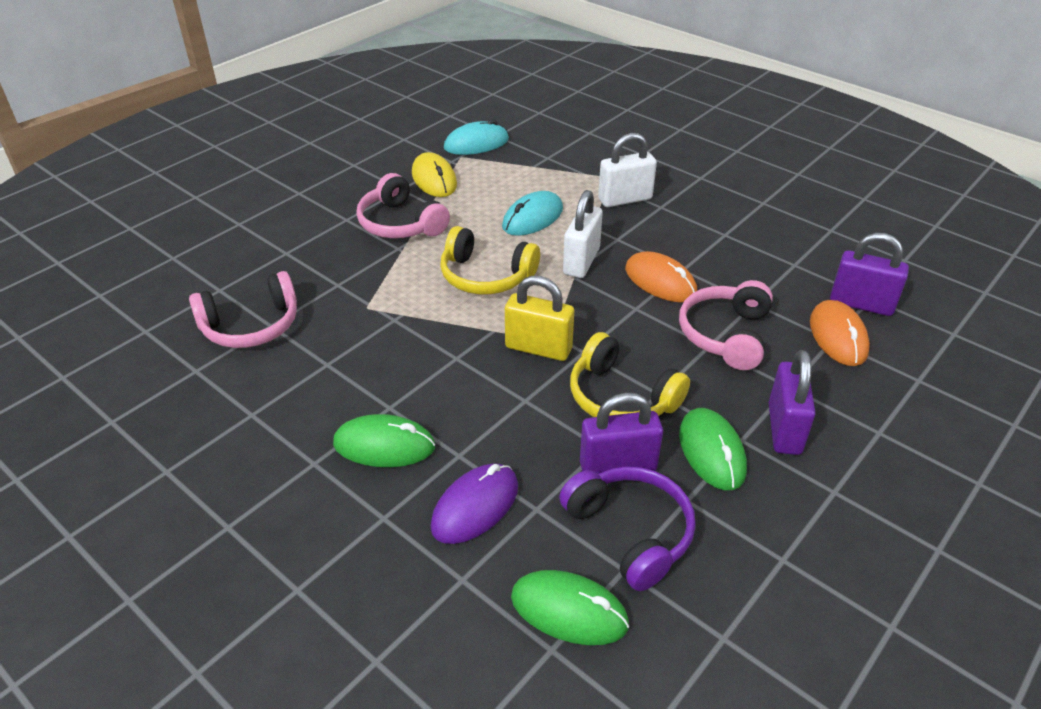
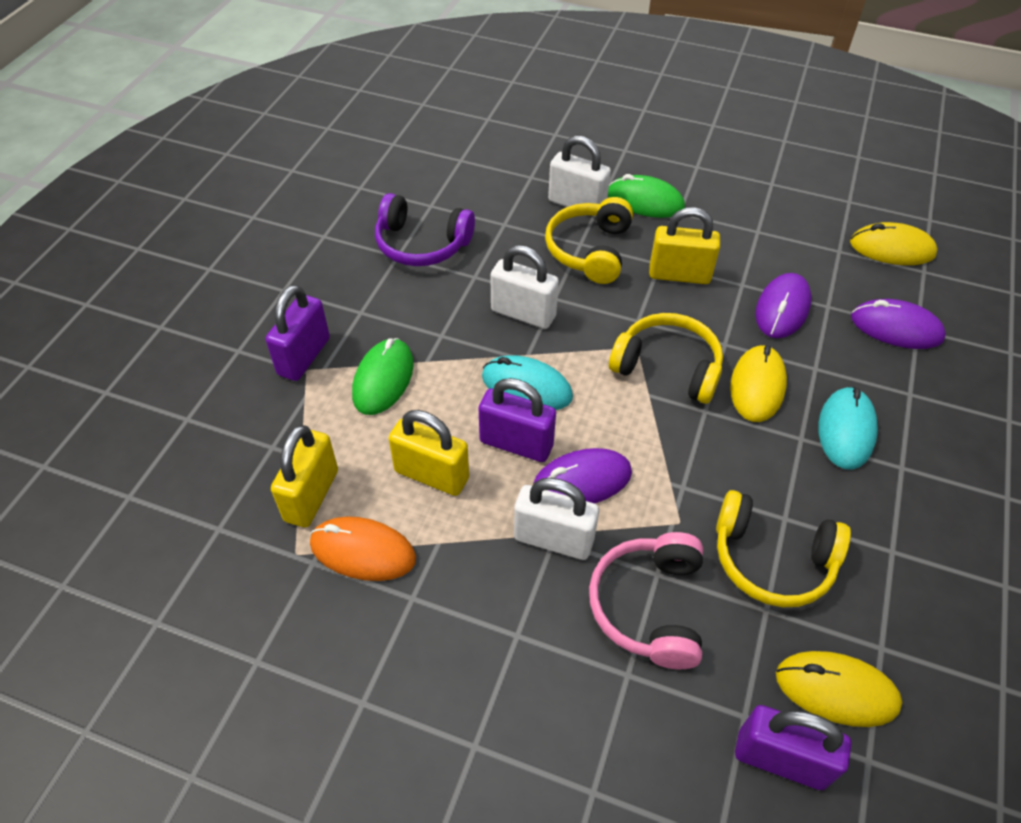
green mouse: [333,414,435,467] [511,570,629,645] [679,408,747,490] = 3 -> [352,338,414,415] [608,174,685,218] = 2
orange mouse: [625,251,697,302] [810,300,870,366] = 2 -> [310,516,416,581] = 1
pink headphones: [189,271,297,348] [356,173,450,238] [679,280,773,370] = 3 -> [589,532,703,669] = 1
purple mouse: [430,463,518,544] = 1 -> [534,448,632,504] [755,273,811,338] [851,299,946,349] = 3
white padlock: [563,190,603,278] [598,133,657,207] = 2 -> [490,245,559,329] [514,478,599,560] [548,136,611,217] = 3
yellow headphones: [440,226,540,294] [570,332,690,417] = 2 -> [545,197,633,284] [609,313,723,404] [716,490,851,607] = 3
yellow mouse: [412,152,457,197] = 1 -> [730,345,787,422] [776,651,902,727] [850,222,938,265] = 3
yellow padlock: [505,276,574,361] = 1 -> [271,425,338,527] [389,410,469,496] [649,207,720,284] = 3

